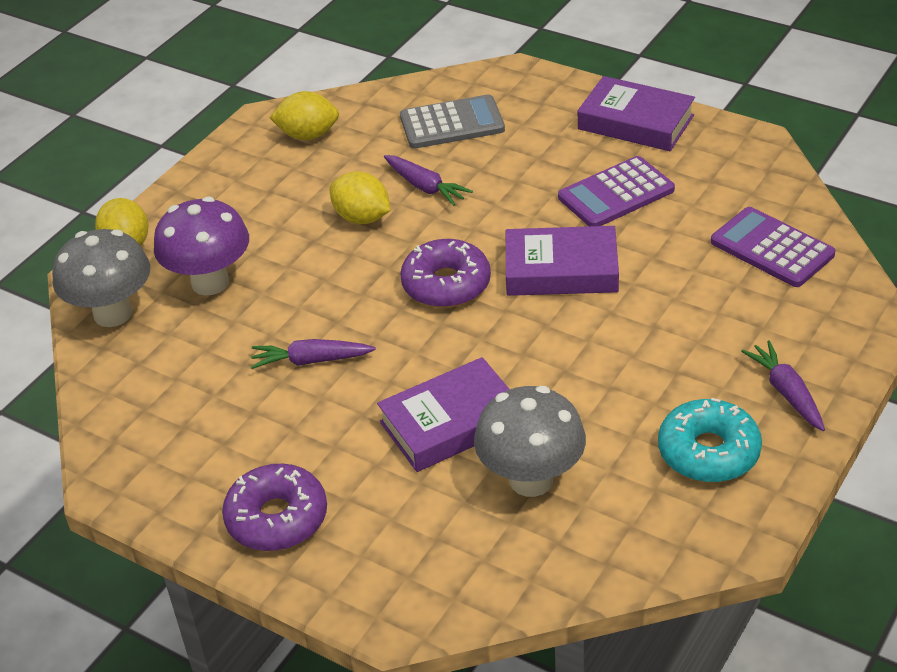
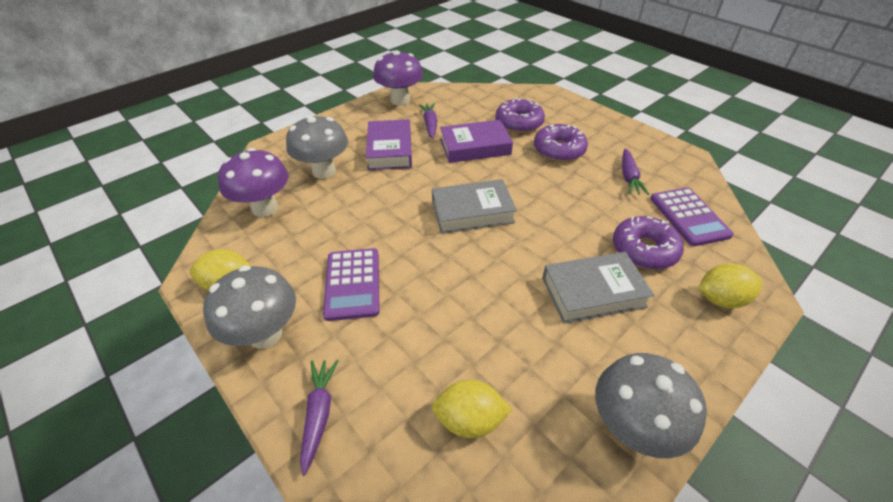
grey book: none = 0 -> [432,179,517,234] [542,252,654,324] = 2
grey calculator: [400,94,505,149] = 1 -> none = 0
grey mushroom: [52,229,150,327] [474,386,586,497] = 2 -> [203,265,296,349] [286,115,348,179] [595,353,707,458] = 3
purple book: [377,357,510,472] [506,226,619,296] [578,76,695,151] = 3 -> [366,119,412,170] [440,120,513,163] = 2
purple donut: [222,464,327,551] [400,239,491,308] = 2 -> [495,98,545,133] [534,124,588,162] [613,216,684,270] = 3
purple mushroom: [154,197,249,296] = 1 -> [218,148,288,217] [373,50,423,106] = 2
turquoise donut: [658,398,762,482] = 1 -> none = 0

